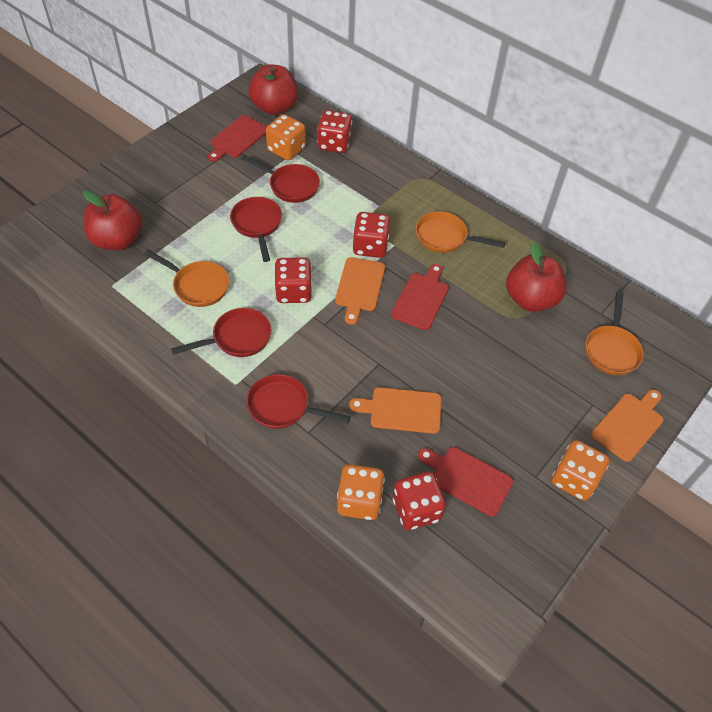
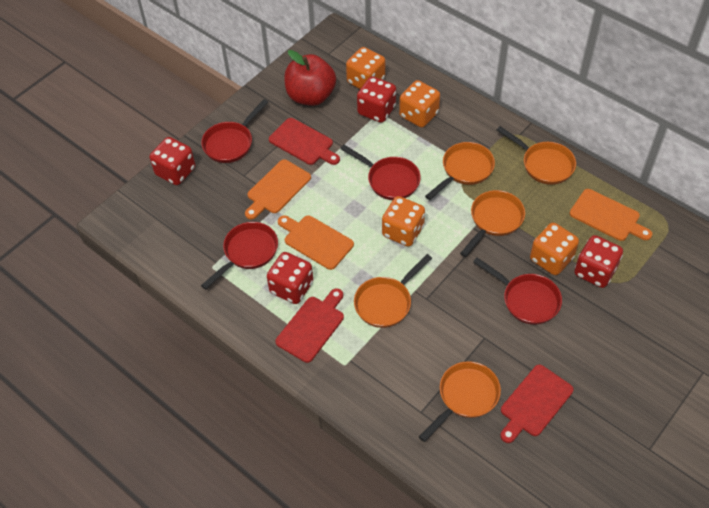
orange dice: [266,114,306,160] [337,464,385,520] [552,440,609,501] = 3 -> [346,47,385,89] [382,196,425,247] [399,80,440,128] [530,223,579,275] = 4
orange pan: [144,249,229,307] [415,211,505,253] [586,292,644,375] = 3 -> [354,254,432,328] [419,361,501,442] [425,142,495,200] [460,190,525,257] [497,126,576,185] = 5
red apple: [83,190,143,251] [248,64,298,115] [506,242,566,312] = 3 -> [284,50,336,106] = 1

